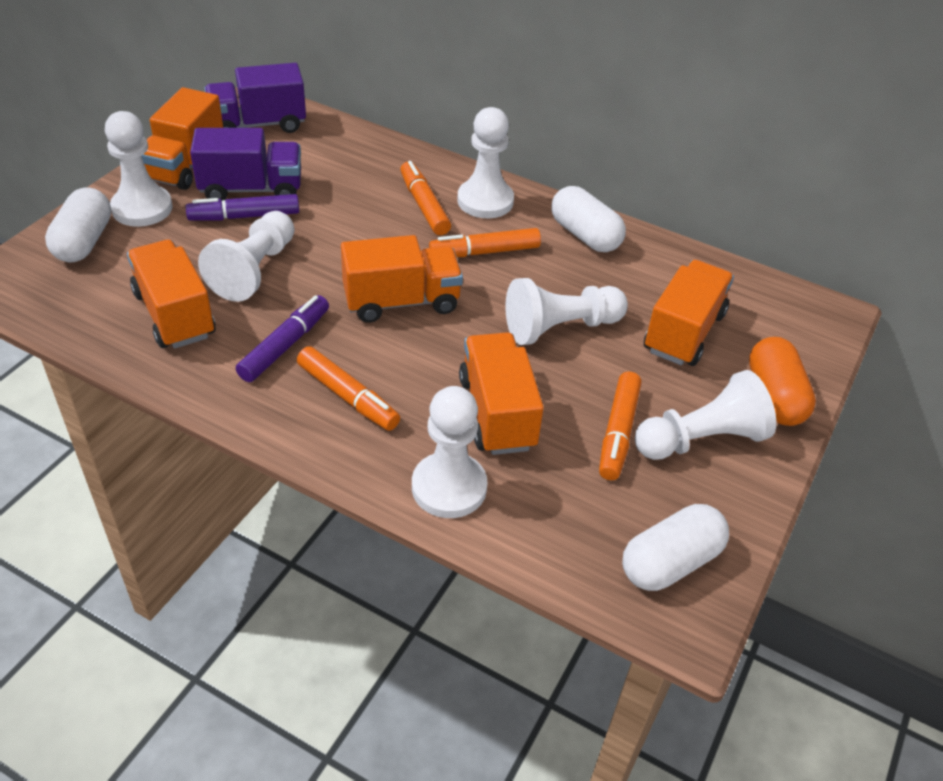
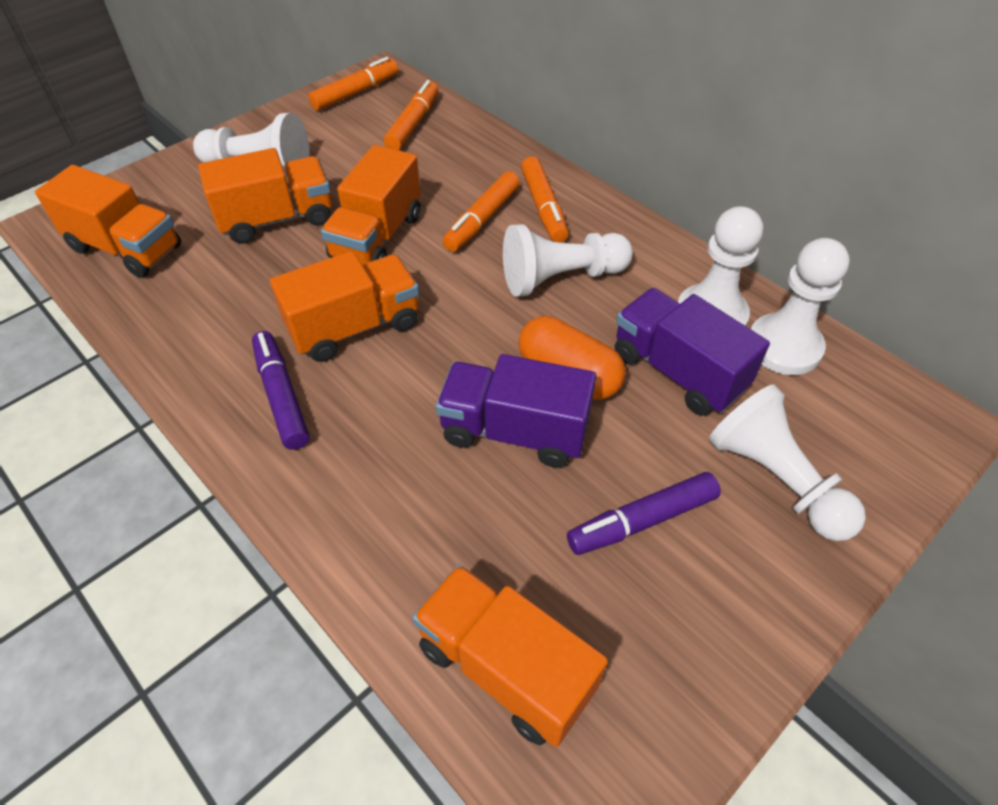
white capsule: [45,187,111,262] [551,186,626,252] [622,504,729,591] = 3 -> none = 0
white pawn: [105,111,172,227] [198,211,294,302] [412,386,487,518] [457,107,514,218] [505,278,628,345] [635,370,776,460] = 6 -> [193,113,310,177] [503,224,633,297] [678,206,763,326] [709,384,866,541] [751,238,850,375] = 5

